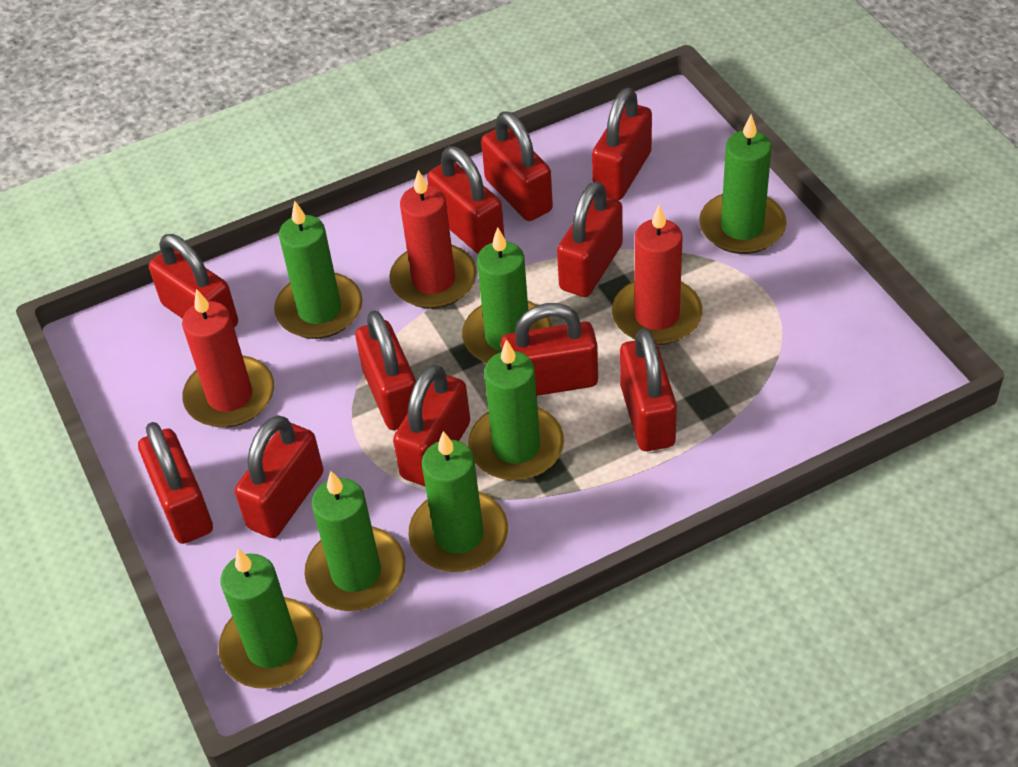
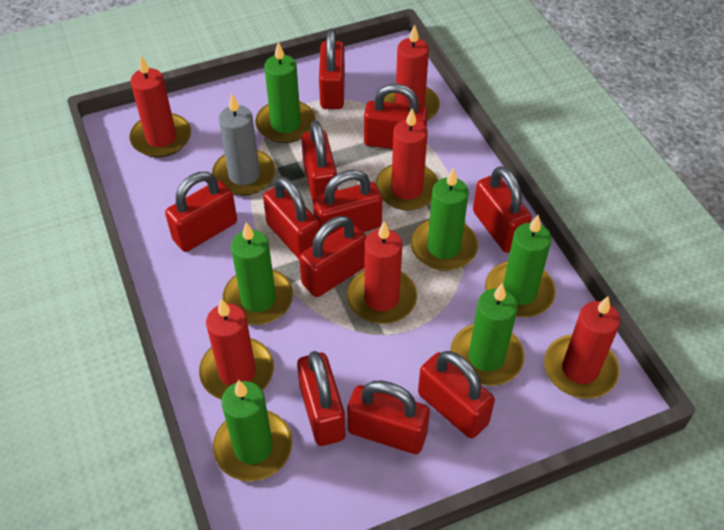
green candle: [219,549,323,689] [274,201,363,339] [305,471,405,611] [409,431,508,572] [462,227,552,363] [468,339,564,481] [699,114,787,254] = 7 -> [213,380,292,481] [223,222,293,325] [255,42,316,143] [411,168,478,271] [450,283,525,386] [485,215,556,317] = 6
grey candle: none = 0 -> [212,94,275,196] = 1
red candle: [182,289,274,428] [389,170,477,309] [612,204,702,345] = 3 -> [130,56,191,157] [199,299,274,400] [347,221,417,324] [375,109,439,211] [384,24,440,121] [544,296,620,399] = 6

